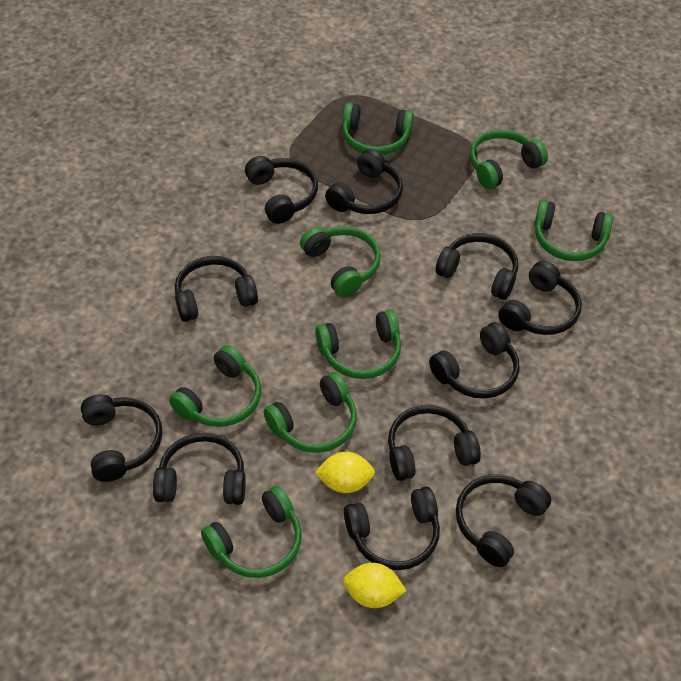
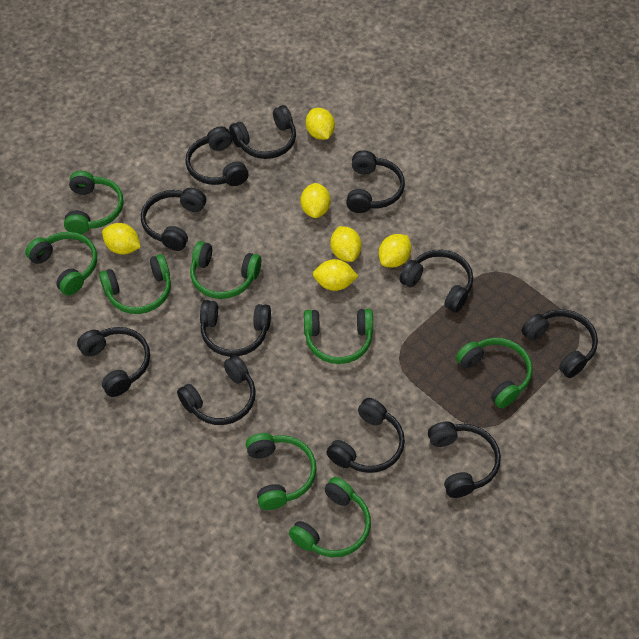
yellow lemon: [315,452,375,493] [343,563,407,608] = 2 -> [102,223,141,255] [300,183,331,218] [306,108,335,140] [313,259,358,291] [330,226,362,262] [379,234,412,268] = 6

